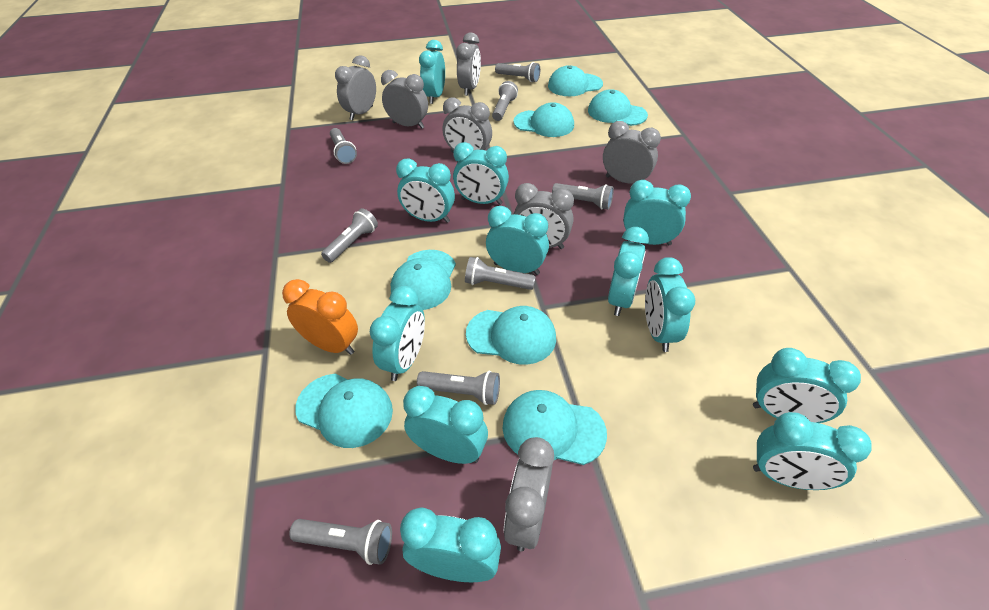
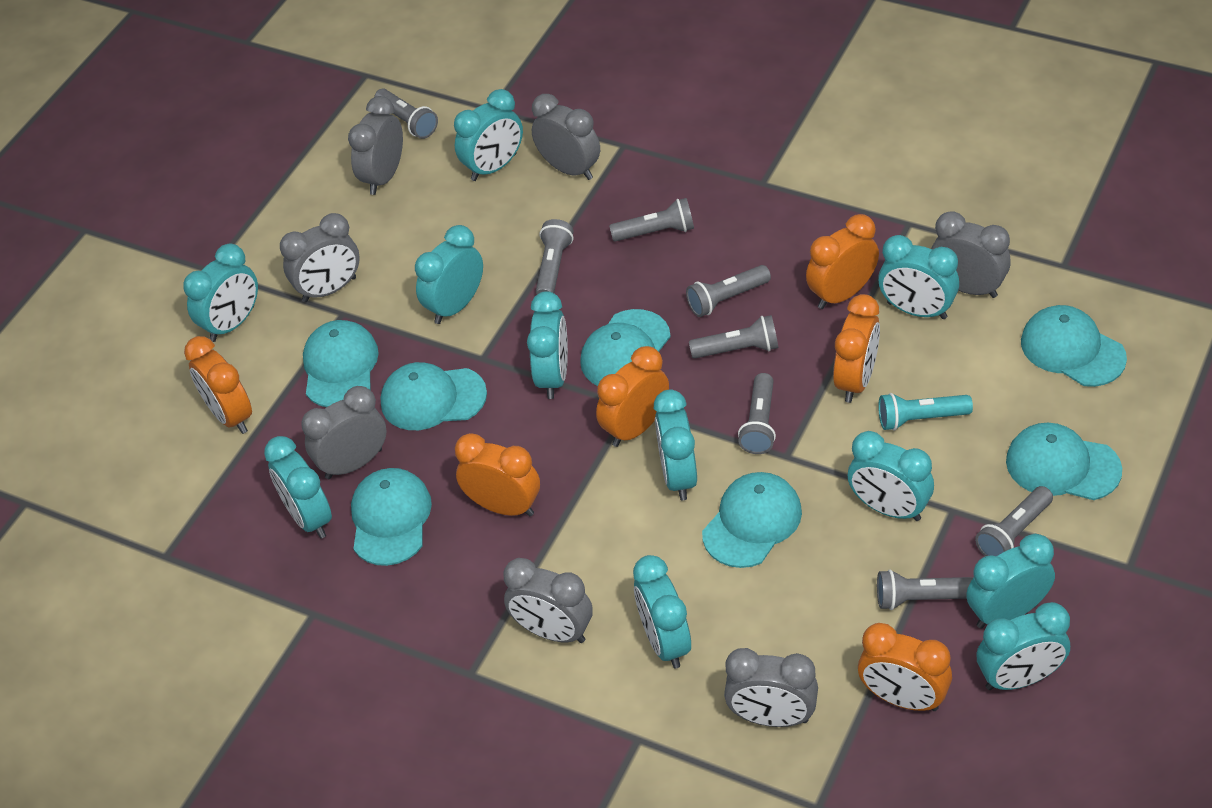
orange clock: [282,279,358,355] = 1 -> [184,336,252,434] [455,433,540,516] [596,346,669,447] [806,214,879,309] [833,294,880,403] [858,623,952,711] = 6
turquoise clock: [370,285,425,381] [396,159,455,223] [400,507,501,582] [403,386,488,464] [419,40,445,104] [453,142,509,205] [486,206,549,275] [608,227,649,316] [623,180,691,245] [645,257,695,352] [753,348,861,423] [753,412,871,490] = 12 -> [183,244,258,342] [264,436,332,538] [415,225,483,324] [454,89,523,181] [527,291,568,399] [633,555,691,668] [654,390,697,500] [848,431,934,521] [878,235,959,319] [966,534,1055,629] [976,602,1070,690] = 11
turquoise flashlight: none = 0 -> [878,393,973,431] = 1

